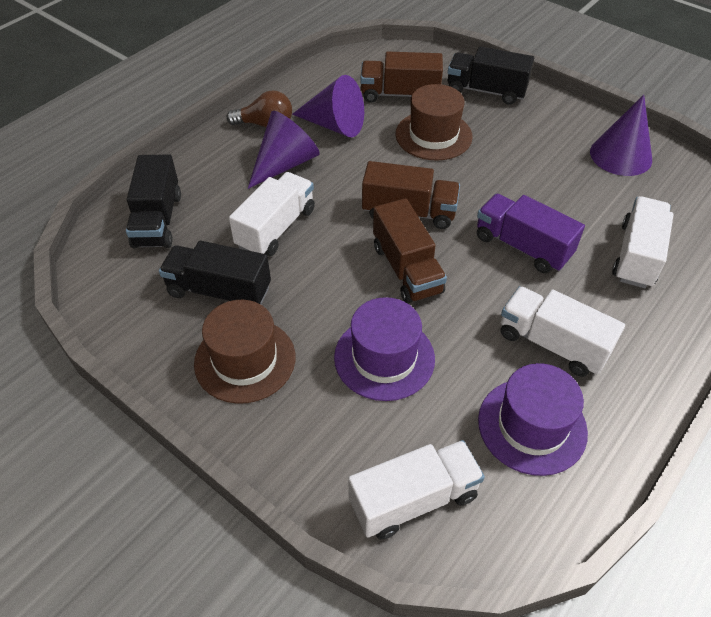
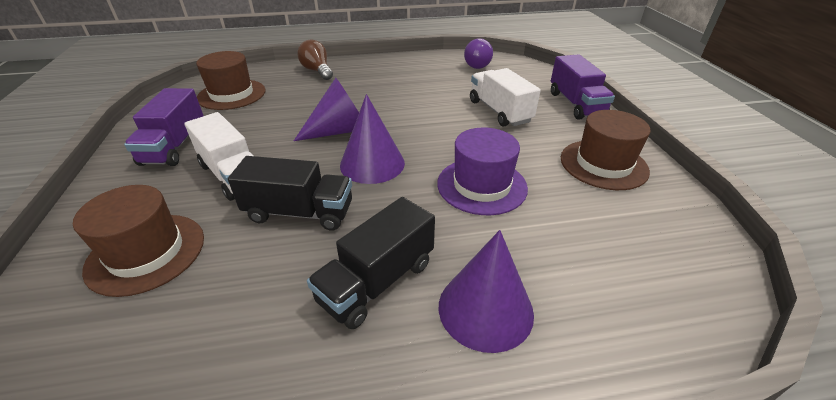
black truck: [126,154,181,248] [159,240,271,304] [448,46,534,105] = 3 -> [228,156,352,231] [307,197,435,329] = 2
brown hat: [194,300,295,404] [396,84,473,160] = 2 -> [73,185,204,297] [196,51,266,110] [561,110,651,190] = 3
brown truck: [360,51,443,103] [362,161,460,229] [373,198,447,304] = 3 -> none = 0
purple hat: [334,297,435,401] [478,363,588,476] = 2 -> [437,128,528,215] = 1
purple light bulb: none = 0 -> [464,38,493,69] = 1
purple truck: [477,194,585,273] = 1 -> [124,88,204,166] [551,54,615,120] = 2
white truck: [229,172,315,256] [348,440,485,540] [501,286,625,377] [612,196,674,288] = 4 -> [184,112,253,201] [470,68,541,127] = 2

